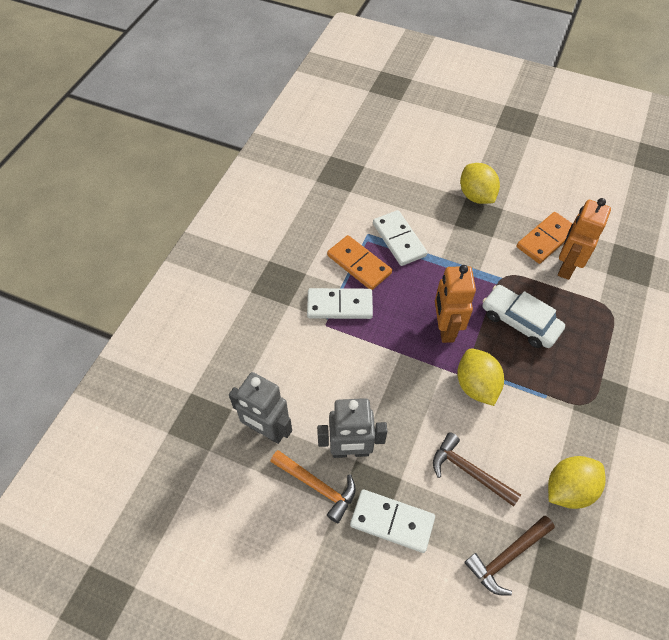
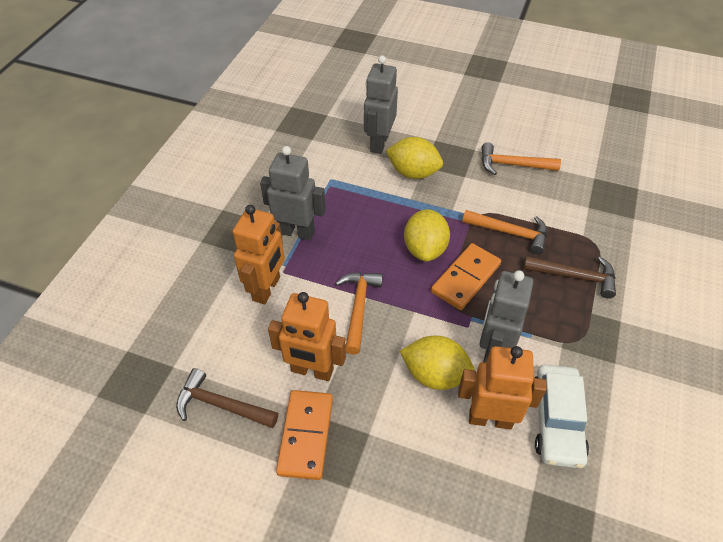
grey robot: [229,372,292,444] [317,398,387,458] = 2 -> [260,146,326,240] [364,55,398,154] [479,270,533,362] = 3
orange hammer: [270,450,356,523] = 1 -> [335,272,383,355] [462,210,547,255] [482,143,561,175] = 3
orange robot: [435,265,476,343] [558,198,611,280] = 2 -> [233,205,285,304] [268,292,346,381] [458,346,547,429] = 3
white domino: [307,288,373,319] [350,489,435,553] [373,210,427,266] = 3 -> none = 0

